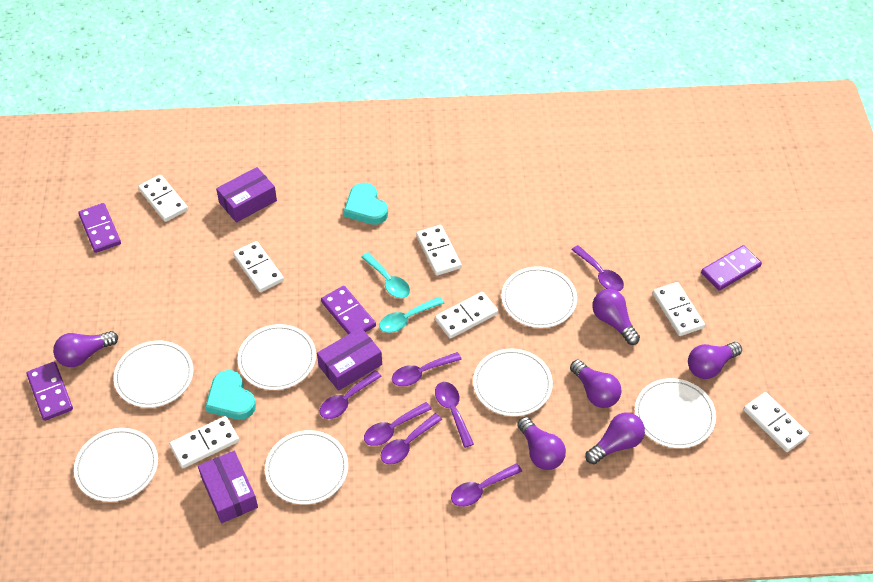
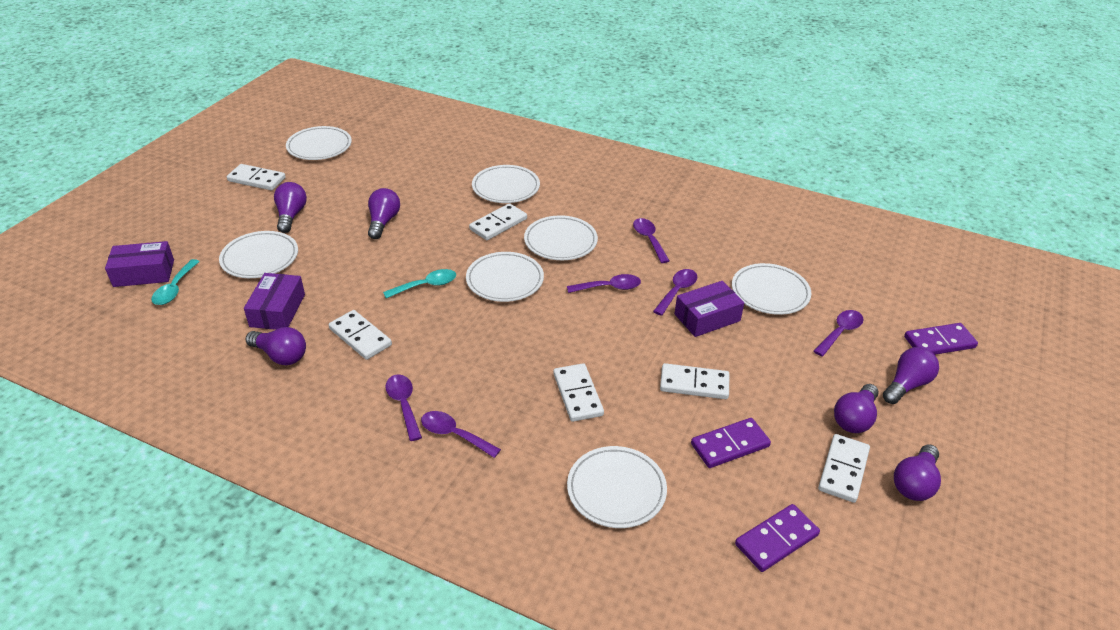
purple domino: [26,362,73,421] [78,203,121,253] [321,286,376,334] [701,245,762,291] = 4 -> [691,418,771,468] [735,504,820,572] [904,323,978,355] = 3
purple spoon: [320,370,382,419] [364,402,432,446] [381,413,442,465] [392,352,462,387] [435,382,474,448] [451,463,522,507] [571,245,624,291] = 7 -> [385,374,422,441] [421,411,501,458] [567,274,641,293] [633,218,670,263] [653,269,697,316] [814,310,864,356] = 6
turquoise heart: [205,370,256,420] [344,183,388,225] = 2 -> none = 0
white domino: [138,175,188,222] [170,416,239,468] [233,241,284,292] [416,225,462,276] [435,292,498,339] [653,282,705,336] [744,392,809,452] = 7 -> [227,164,286,190] [329,310,392,360] [469,203,527,240] [553,363,604,422] [660,363,729,399] [818,434,870,503] = 6

